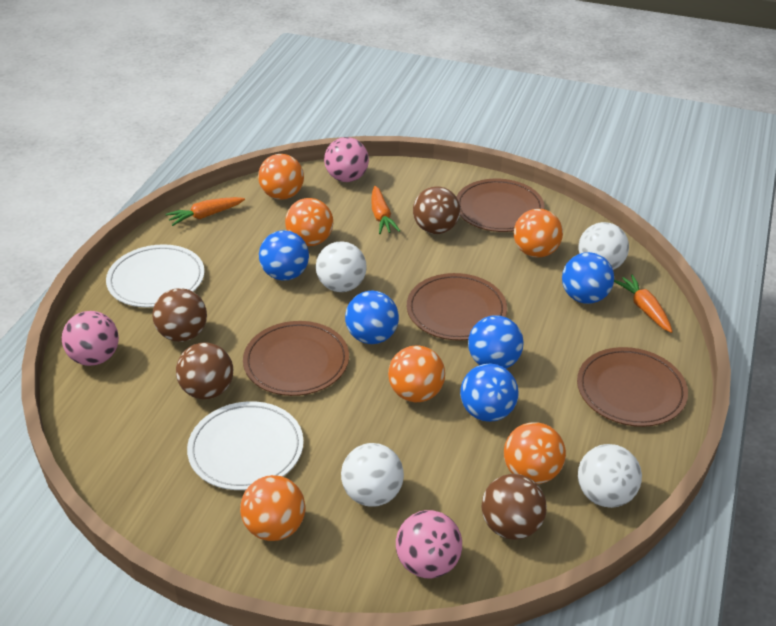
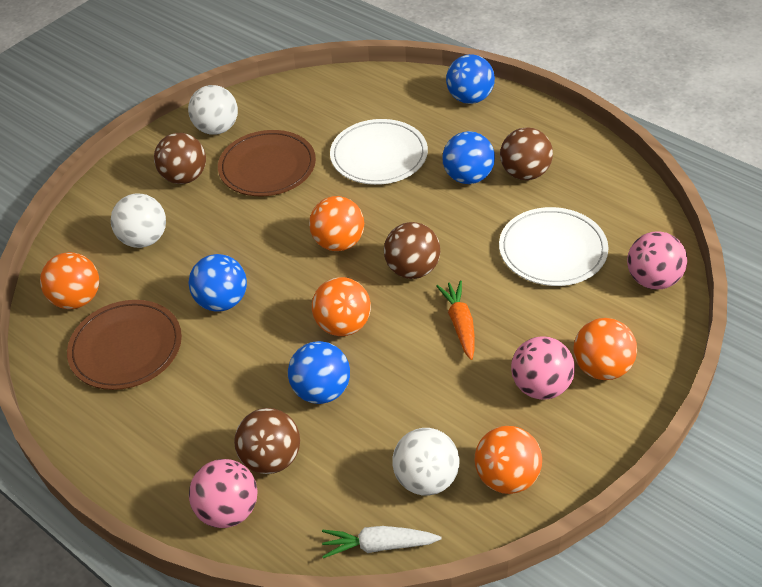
blue ball: [259,230,309,281] [345,291,399,344] [460,364,519,422] [468,315,524,369] [562,252,614,304] = 5 -> [189,254,247,312] [288,341,350,404] [442,131,495,184] [446,54,495,104] = 4
brown plate: [243,321,349,396] [407,273,507,341] [456,179,545,232] [577,347,688,427] = 4 -> [67,300,182,390] [218,130,316,196] = 2
orange ball: [240,475,305,541] [258,154,304,200] [285,198,333,246] [388,345,445,403] [504,422,566,484] [514,209,563,258] = 6 -> [40,252,99,309] [309,196,364,251] [312,277,371,336] [474,426,542,494] [573,318,637,380] = 5
orange carrot: [166,197,245,226] [371,186,400,234] [614,274,673,333] = 3 -> [436,280,475,360] = 1
white ball: [316,241,367,292] [341,443,404,507] [578,222,629,270] [578,444,642,508] = 4 -> [111,193,166,248] [188,85,238,135] [392,428,459,495] = 3
white carrot: none = 0 -> [322,526,441,558] = 1

